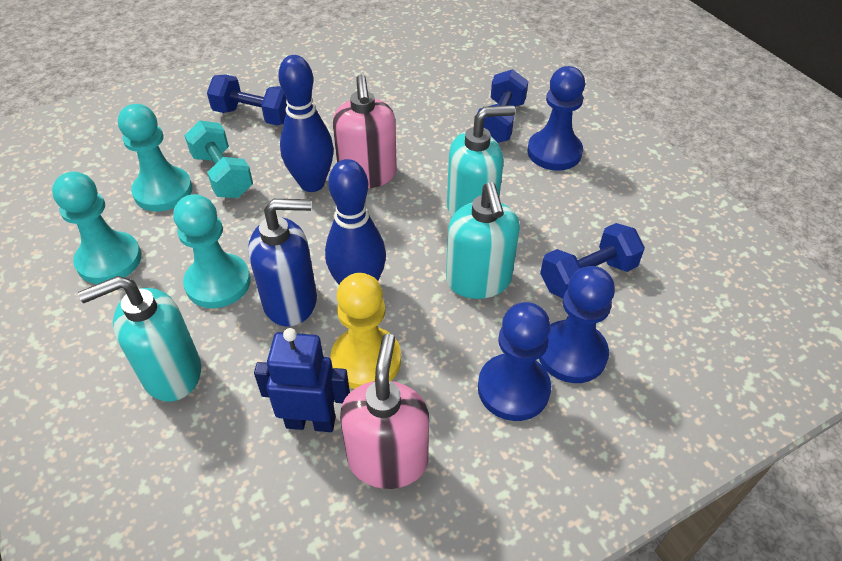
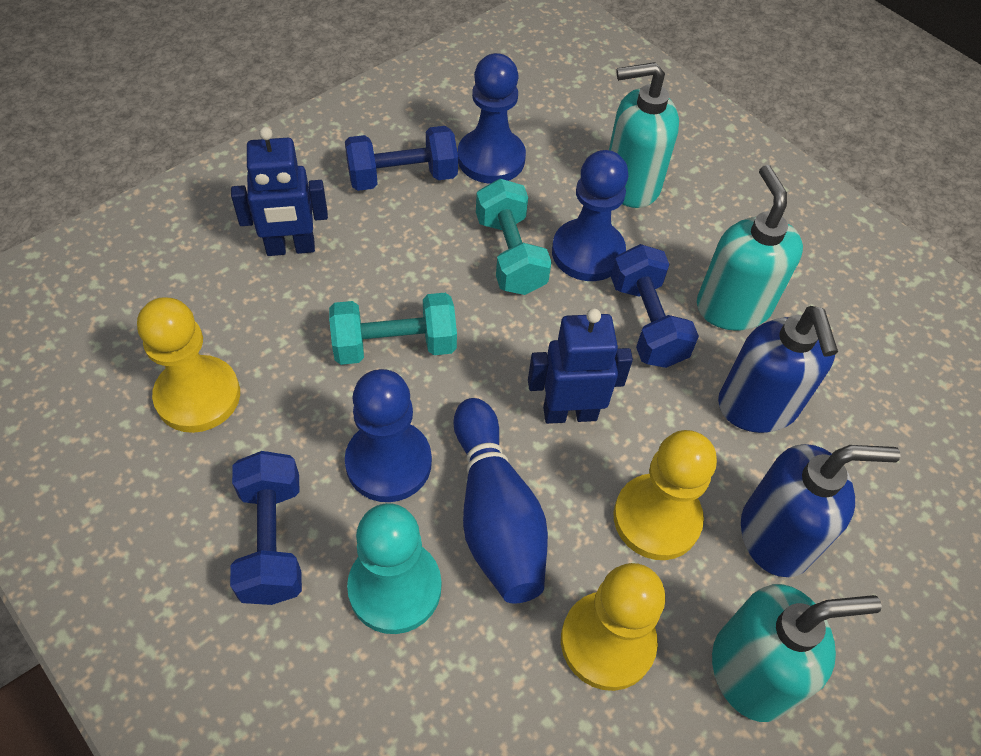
blue bowling pin: [278,55,334,192] [325,159,386,284] = 2 -> [453,398,548,603] = 1
blue robot: [254,328,350,432] = 1 -> [231,127,328,256] [528,308,633,424] = 2
blue soap dispenser: [248,199,317,326] = 1 -> [718,306,838,433] [741,444,900,577] = 2
pink soap dispenser: [333,75,397,188] [340,334,429,489] = 2 -> none = 0
turquoise dumbbell: [184,120,253,198] = 1 -> [329,293,457,365] [476,179,552,295] = 2
turquoise pawn: [52,172,142,284] [118,104,192,211] [173,194,251,308] = 3 -> [347,503,441,634] = 1
yellow pawn: [330,273,401,389] = 1 -> [137,297,240,433] [561,563,665,691] [613,430,717,560] = 3

